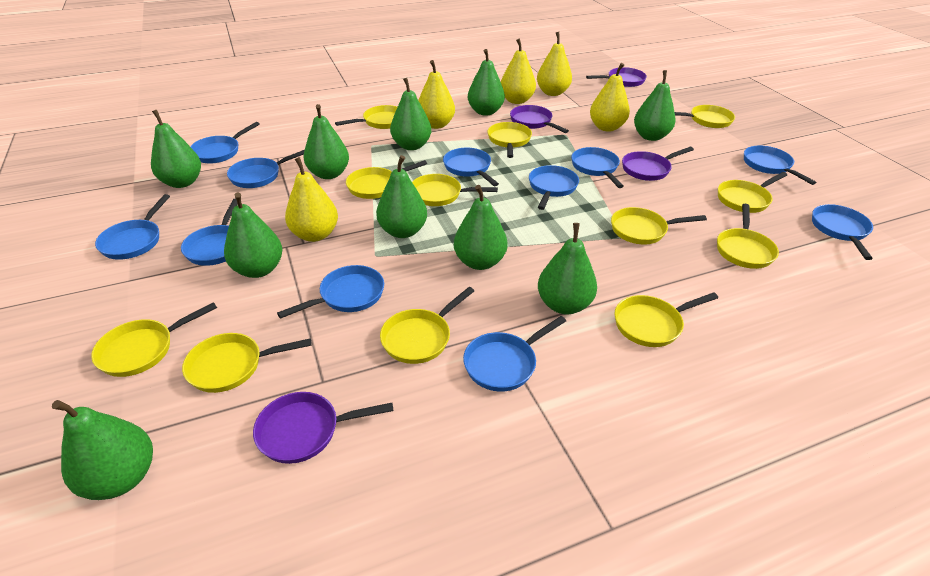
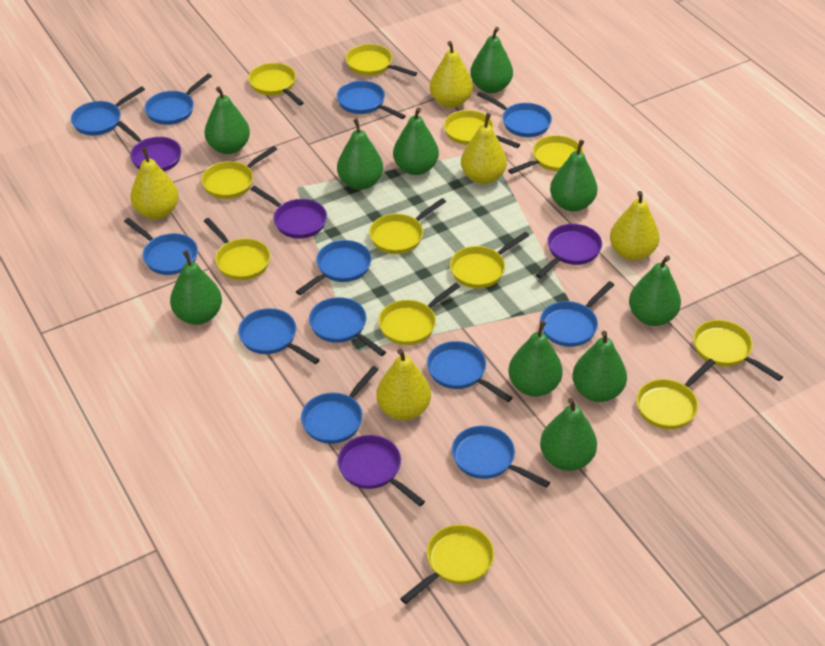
blue pan: [95,194,170,260] [181,199,237,266] [190,122,260,163] [227,150,304,188] [277,265,384,319] [443,148,499,186] [463,316,566,392] [529,165,579,210] [571,147,624,188] [744,146,816,185] [812,204,873,260] = 11 -> [71,86,145,136] [124,218,198,275] [145,74,212,125] [238,308,320,364] [296,240,372,295] [301,366,379,444] [309,297,386,356] [337,81,406,119] [427,341,513,402] [452,426,550,488] [477,91,552,137] [540,281,614,347] = 12

